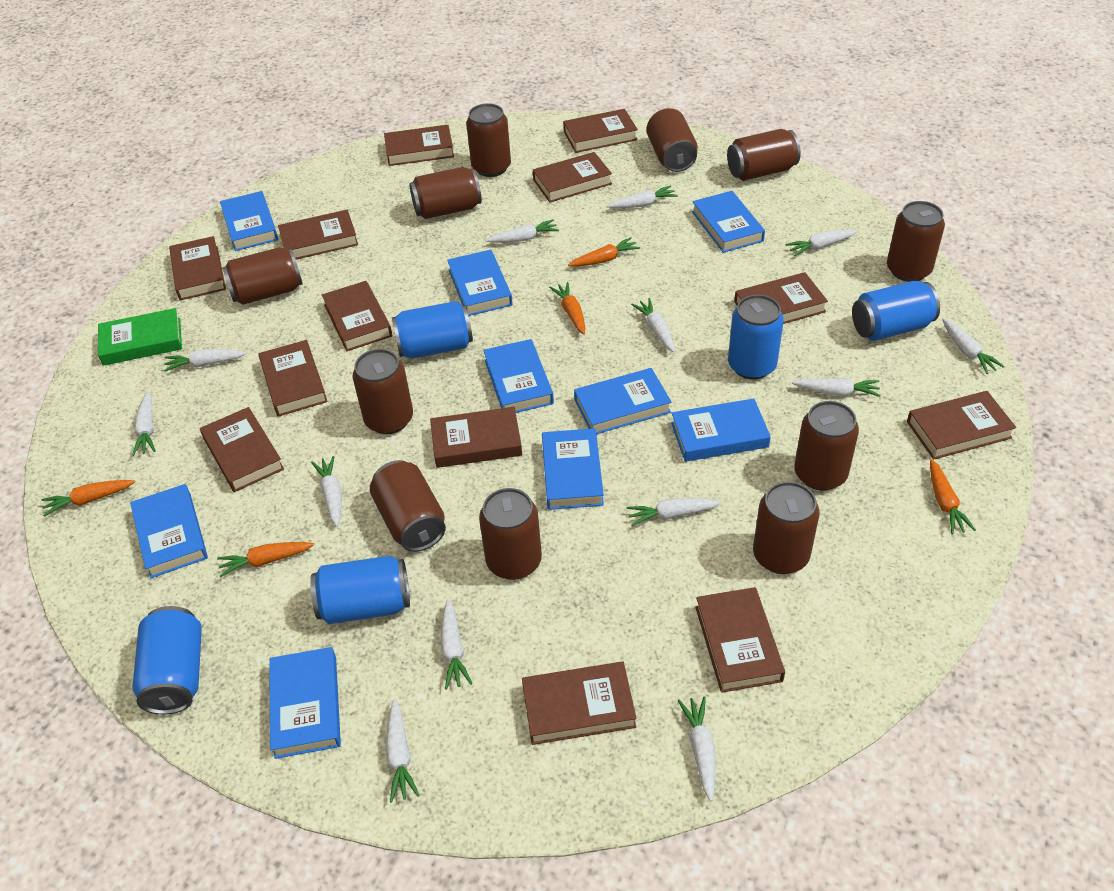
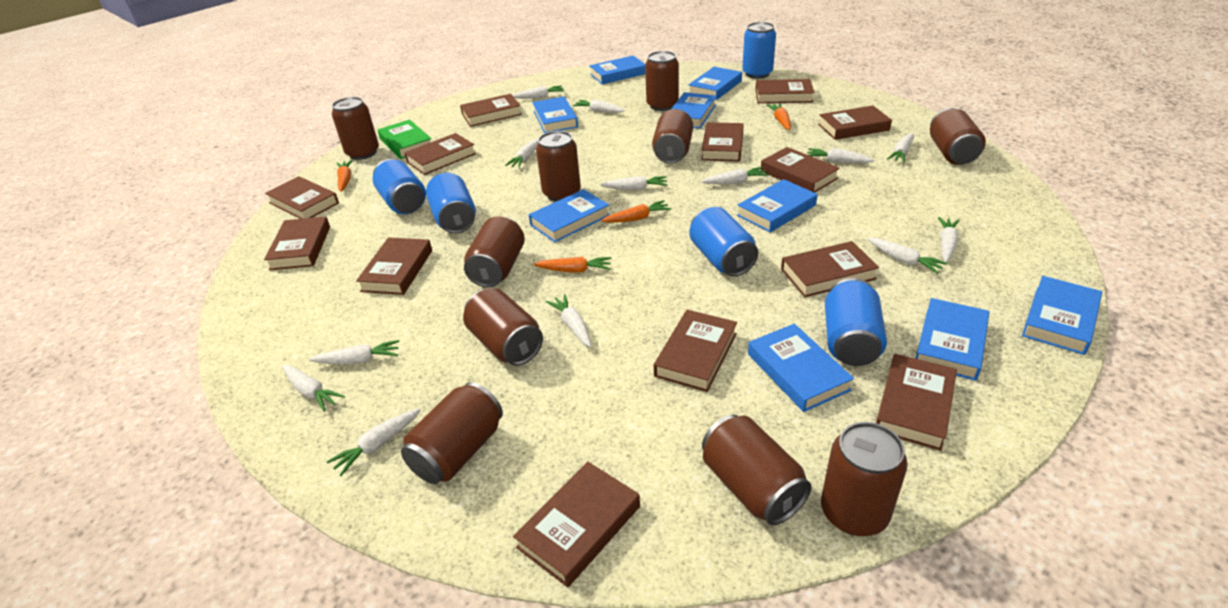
brown can: [222,247,303,305] [353,349,413,434] [370,460,446,552] [409,167,482,219] [466,103,511,177] [479,488,542,580] [647,108,698,172] [727,129,801,181] [753,481,819,574] [794,401,859,491] [887,201,945,282] = 11 -> [332,97,379,160] [401,382,503,484] [463,288,543,366] [464,216,525,288] [536,131,581,201] [645,51,679,111] [652,109,693,164] [702,415,812,525] [821,422,908,536] [930,108,986,165] = 10
orange carrot: [42,480,135,517] [217,542,314,578] [549,282,585,335] [568,237,640,267] [930,459,976,534] = 5 -> [336,160,353,192] [534,257,612,273] [601,200,671,223] [766,103,791,130] = 4

